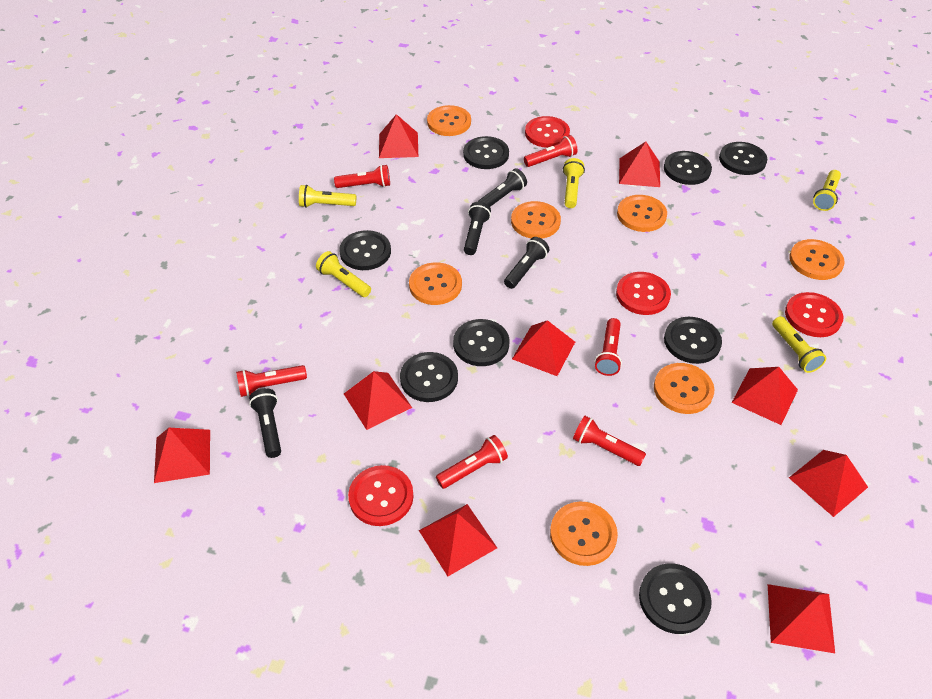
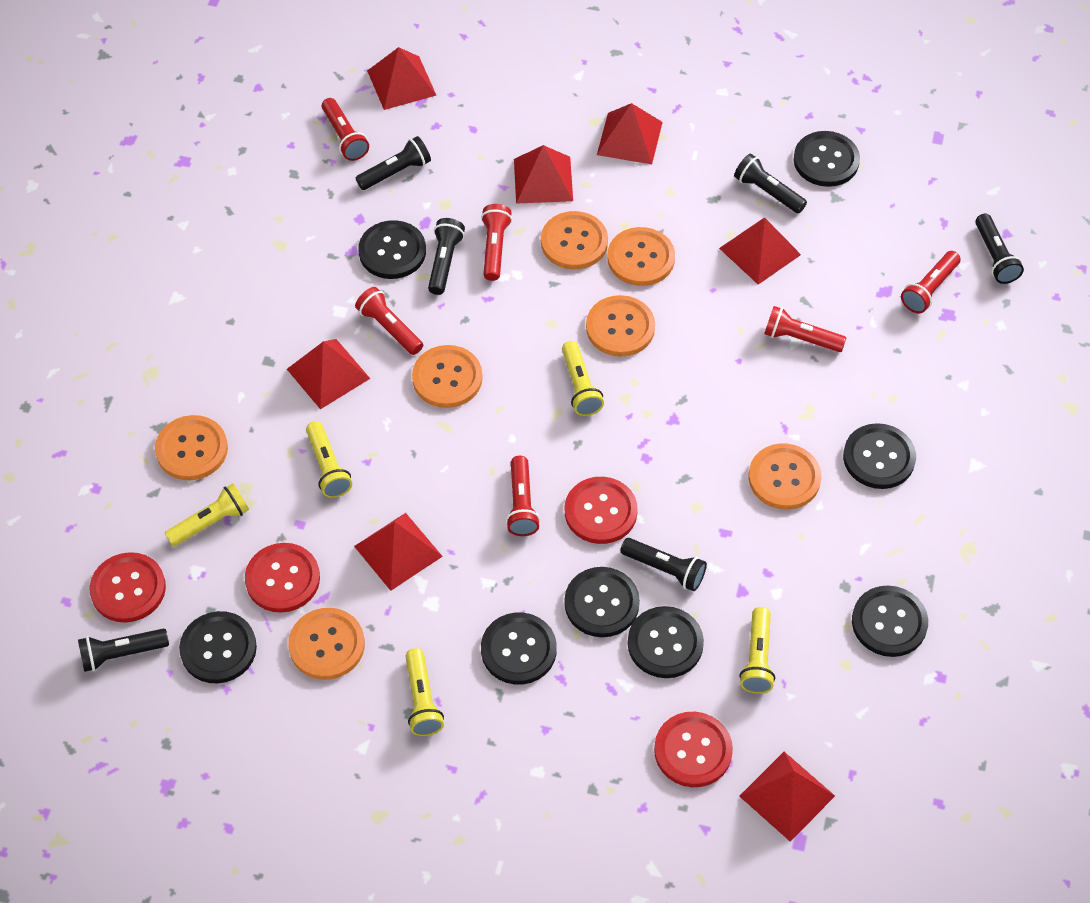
black flashlight: [249,388,281,458] [464,202,491,255] [478,168,527,207] [504,237,549,289] = 4 -> [78,629,169,672] [356,136,431,190] [428,218,465,295] [621,538,707,591] [734,154,807,213] [975,213,1024,284] = 6
red pyramid: [154,428,210,483] [344,371,412,430] [379,114,418,158] [419,504,497,576] [512,320,575,376] [619,142,660,187] [732,367,798,425] [768,584,835,653] [789,450,868,517] = 9 -> [287,339,370,409] [354,513,443,591] [367,47,436,110] [514,145,573,204] [597,103,663,165] [719,218,801,285] [739,752,835,842] = 7

